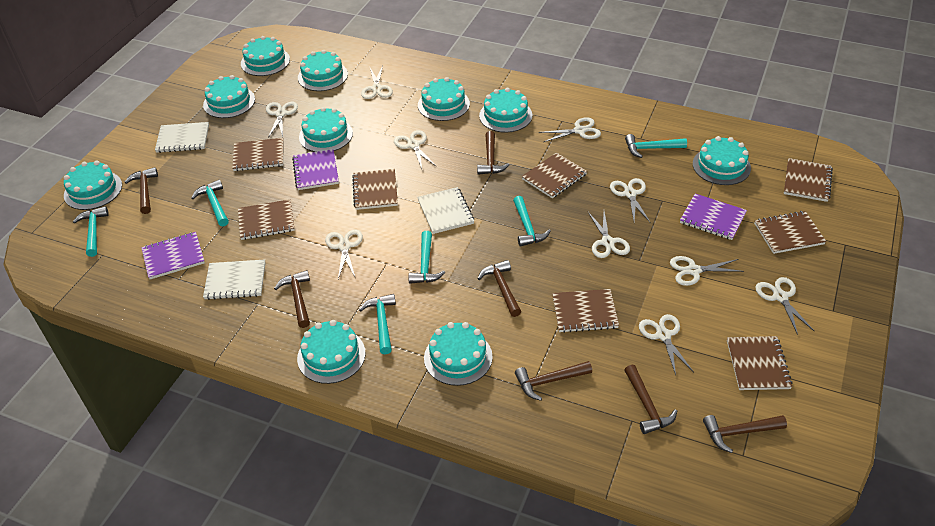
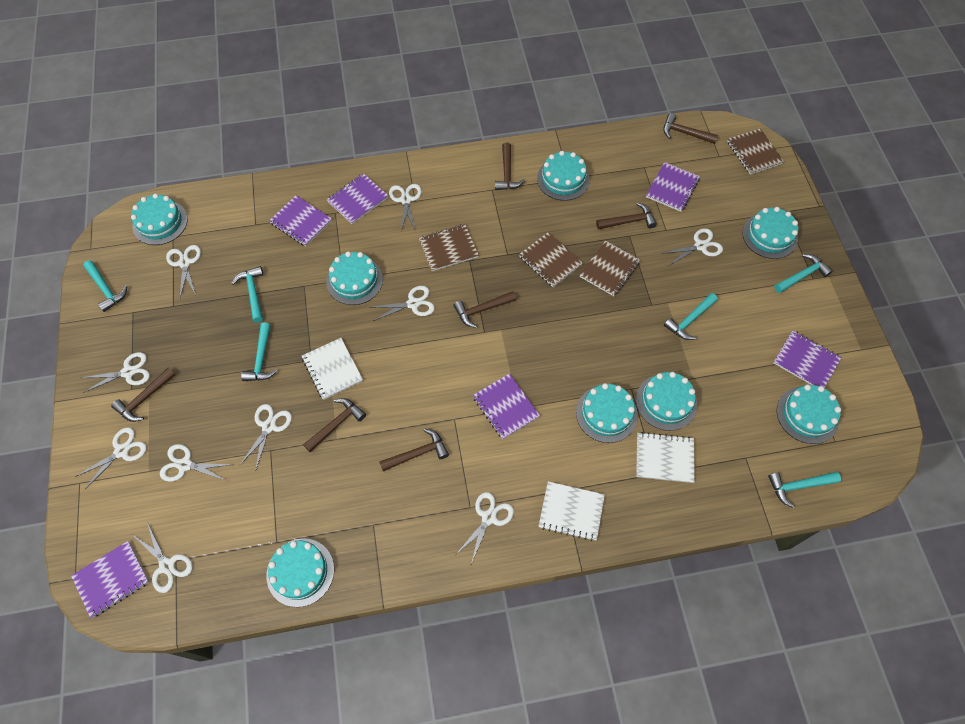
brown notebook: [232,138,283,171] [238,199,295,240] [352,169,398,210] [522,152,587,198] [552,289,619,333] [727,336,793,390] [754,211,826,254] [784,158,833,202] = 8 -> [419,224,479,271] [519,232,583,288] [579,240,640,296] [727,129,784,175] = 4
purple notebook: [141,232,205,279] [292,149,339,190] [680,194,747,240] = 3 -> [71,541,149,618] [269,195,332,246] [327,173,388,224] [473,374,540,439] [646,162,700,212] [773,330,842,388] = 6
turquoise cake: [64,161,122,210] [203,75,255,118] [241,36,290,76] [297,320,366,384] [298,50,348,91] [299,107,353,152] [418,77,470,121] [424,322,493,386] [479,88,532,133] [693,136,751,185] = 10 -> [131,193,188,245] [267,538,334,607] [326,251,383,305] [537,151,590,201] [576,383,638,443] [636,372,697,431] [742,207,798,259] [777,384,841,444] = 8

